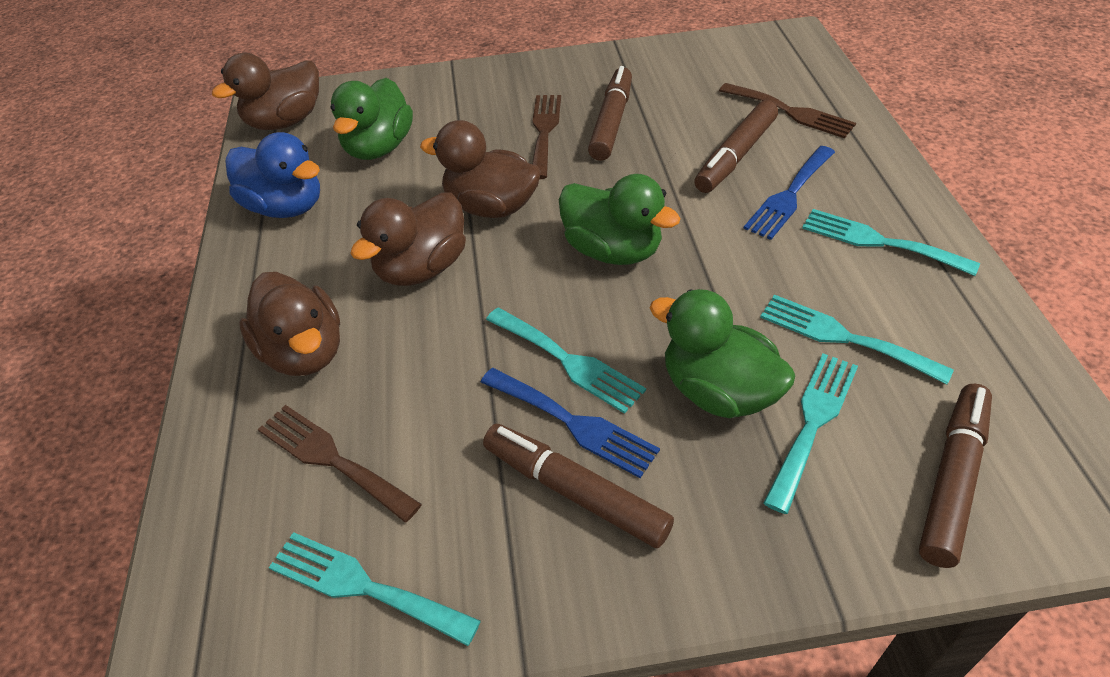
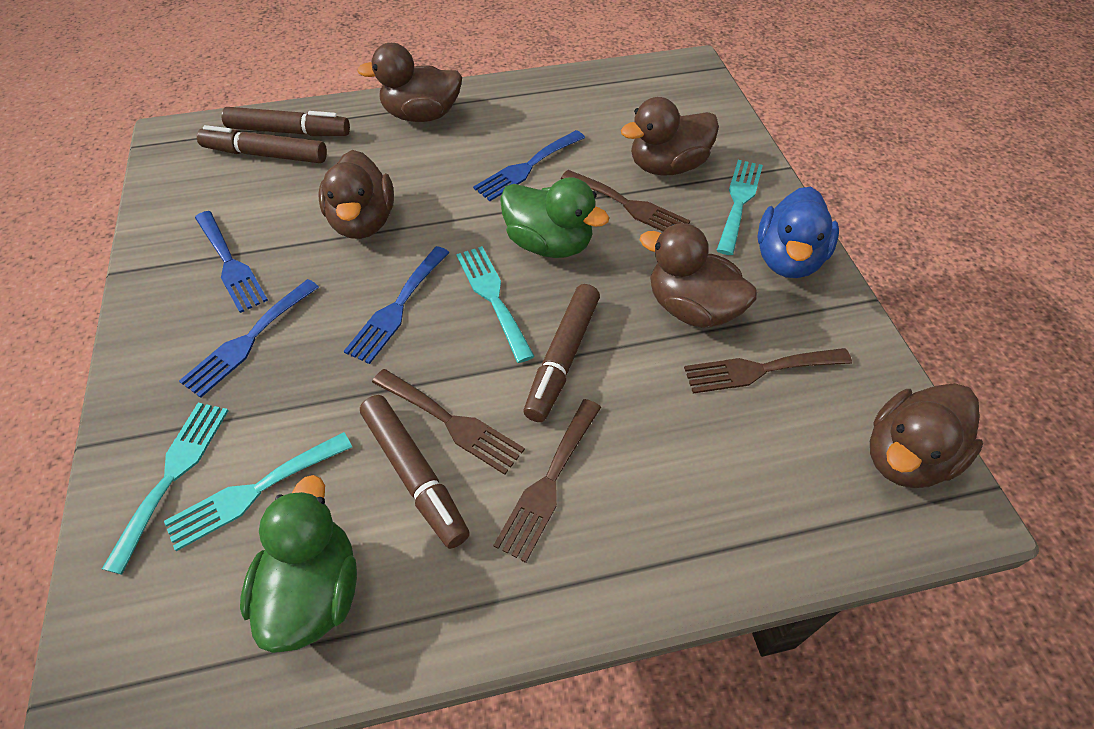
blue fork: [481,368,660,478] [743,146,835,240] = 2 -> [179,279,319,398] [195,211,268,313] [344,246,450,364] [473,130,585,201] = 4
brown duck: [212,53,319,130] [239,272,340,376] [350,193,466,286] [420,120,541,218] = 4 -> [318,150,394,239] [357,43,462,122] [621,97,719,176] [640,223,757,328] [870,383,983,488] = 5
brown fork: [258,405,422,523] [532,95,561,179] [719,83,856,138] = 3 -> [372,369,525,475] [493,399,601,563] [561,170,690,231] [684,348,852,394] = 4
green duck: [330,78,413,160] [559,174,680,265] [650,289,795,418] = 3 -> [240,475,357,653] [500,177,609,258] = 2
turquoise fork: [269,532,481,646] [486,308,646,414] [760,295,954,385] [763,353,858,514] [802,209,980,276] = 5 -> [102,403,229,575] [164,432,352,551] [456,246,535,363] [716,160,763,255] = 4

